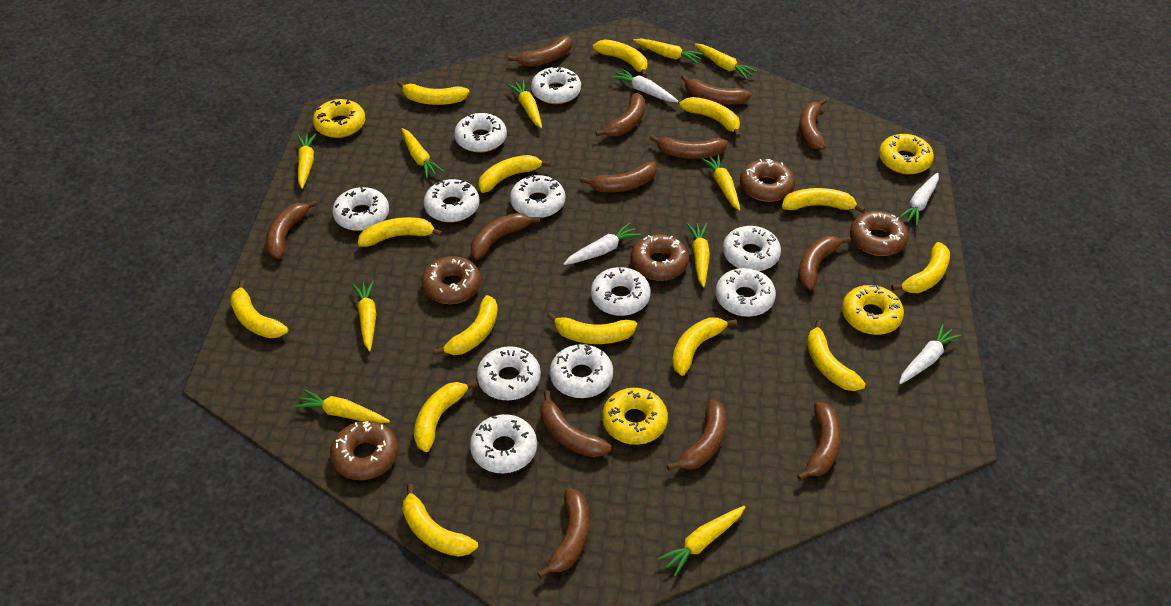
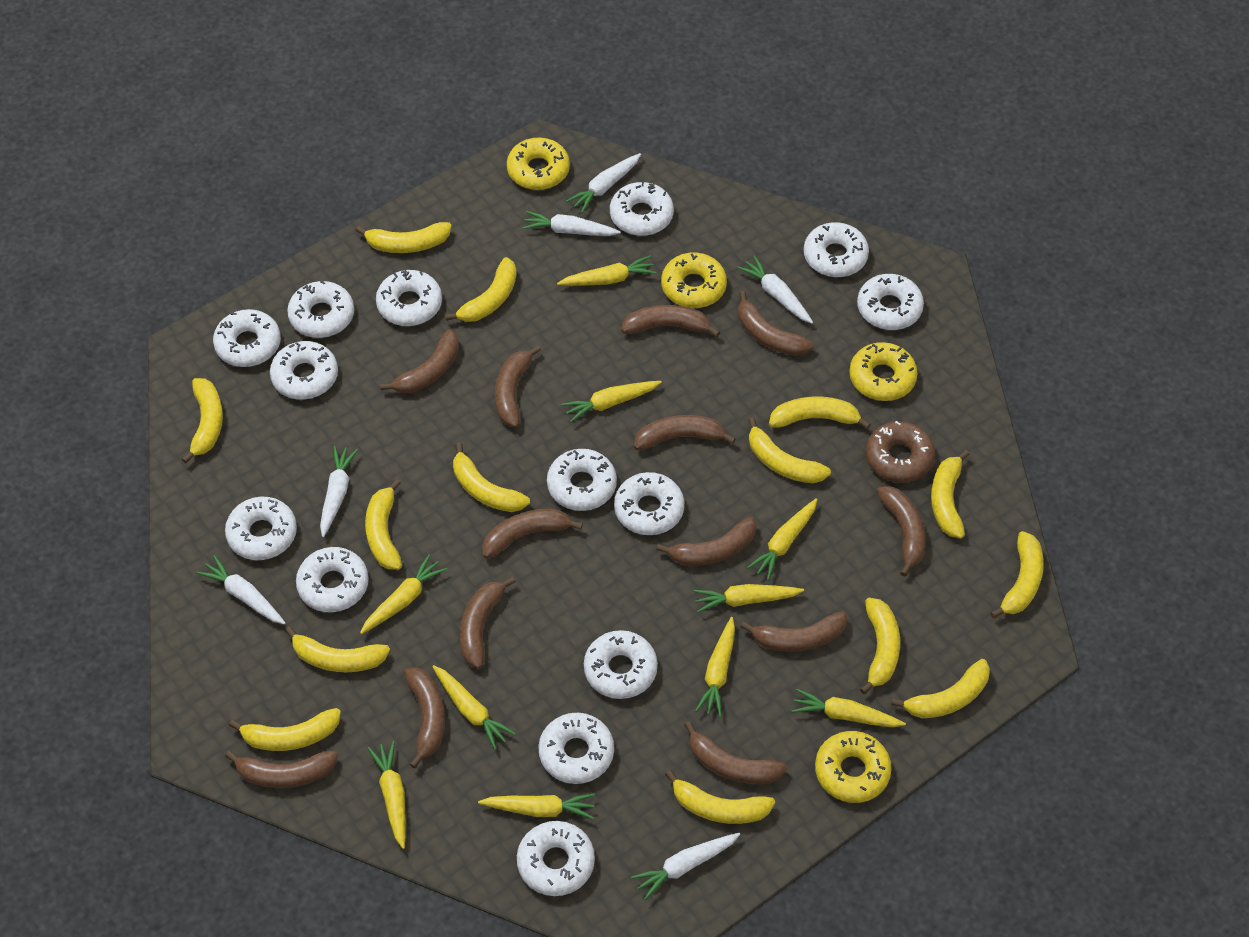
brown donut: [330,421,398,480] [421,256,481,304] [631,234,689,281] [740,159,795,202] [850,211,908,256] = 5 -> [865,421,935,483] = 1
white carrot: [563,223,641,265] [611,68,679,102] [899,173,939,226] [899,324,961,384] = 4 -> [197,555,285,624] [320,446,358,537] [522,211,621,236] [566,153,641,213] [631,833,740,900] [737,255,813,323] = 6
white donut: [332,187,389,231] [424,179,480,222] [454,113,507,153] [470,414,537,474] [477,346,541,401] [510,175,565,218] [531,66,581,104] [550,344,613,398] [591,267,651,316] [716,268,776,317] [723,226,781,271] = 11 -> [213,309,281,367] [225,497,297,560] [270,341,338,400] [287,280,354,338] [296,547,369,612] [376,270,442,326] [517,821,595,896] [538,713,614,784] [547,449,617,511] [584,630,658,699] [610,181,674,236] [614,472,684,535] [804,222,869,277] [857,274,924,330] = 14

